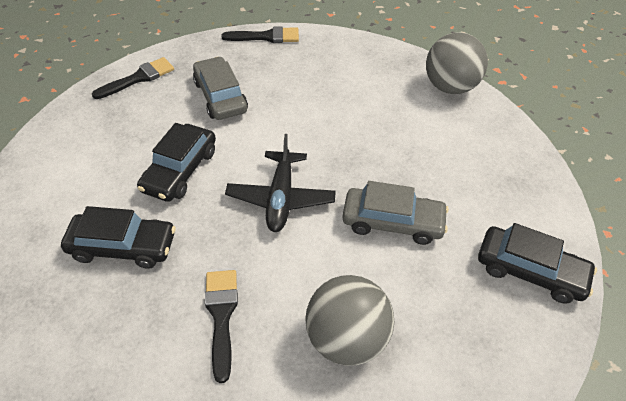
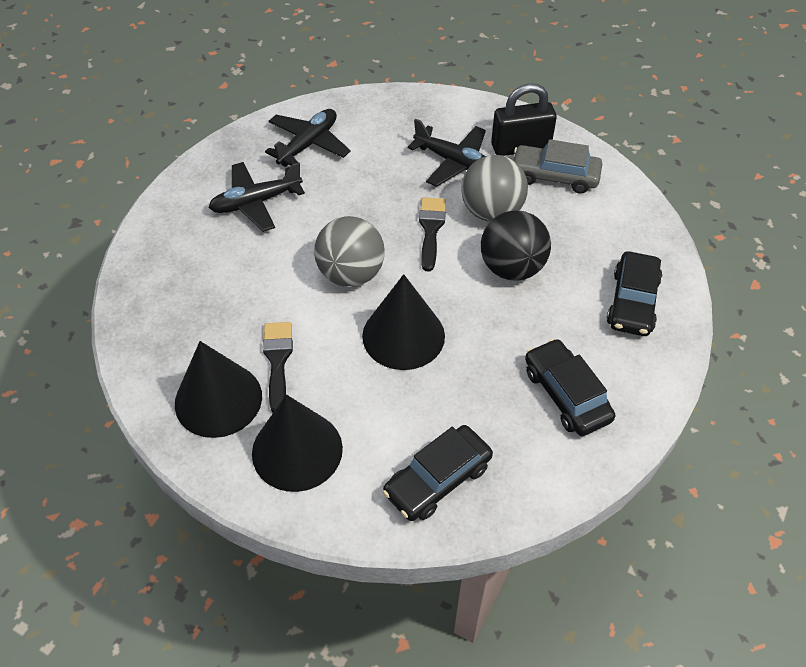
black ball: none = 0 -> [481,210,551,281] = 1
black brush: [92,57,174,99] [205,270,238,383] [221,27,299,43] = 3 -> [263,322,293,412] [419,197,446,272] = 2
black cone: none = 0 -> [175,341,262,438] [252,394,343,492] [362,274,445,370] = 3
black padlock: none = 0 -> [491,83,557,156] = 1
black plane: [225,134,336,232] = 1 -> [209,162,305,232] [265,109,351,167] [408,118,486,187] = 3
grey car: [193,57,248,120] [342,181,449,245] = 2 -> [514,139,602,194] = 1

